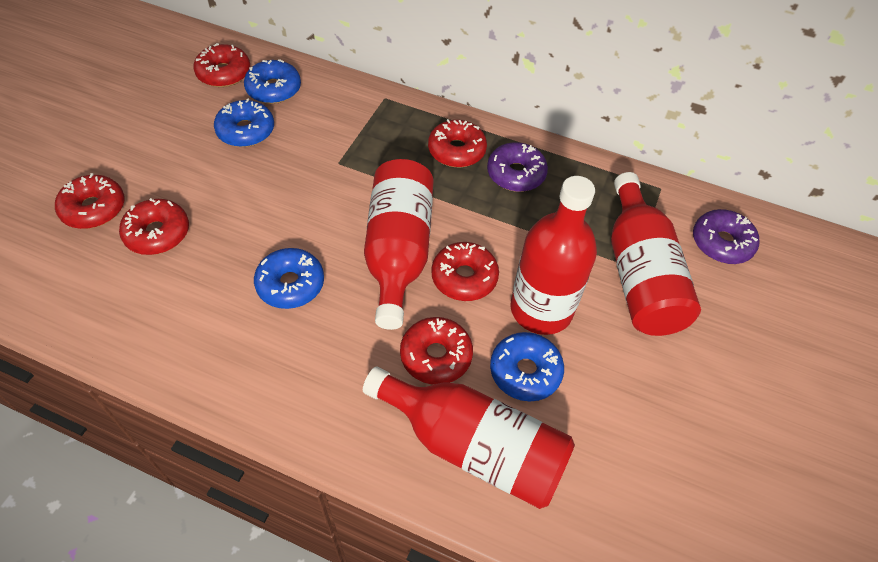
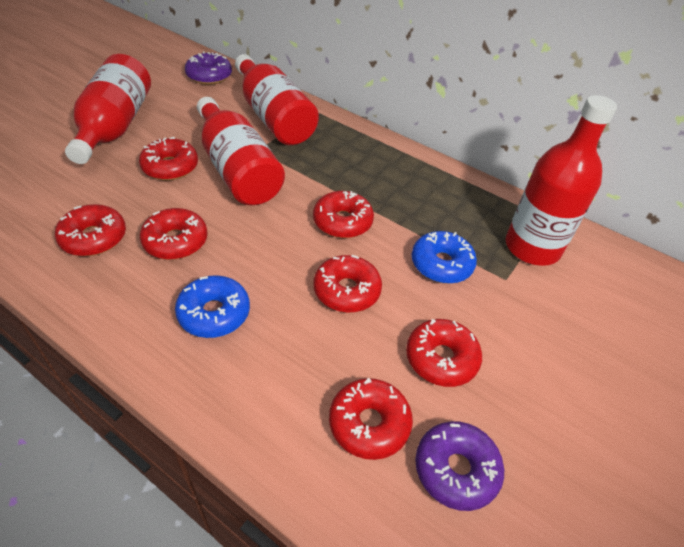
blue donut: [214,98,274,147] [244,59,301,104] [254,248,324,309] [490,332,564,401] = 4 -> [175,275,250,338] [412,231,477,284] = 2
red donut: [55,173,125,229] [119,198,189,255] [193,43,250,87] [400,317,473,385] [428,119,487,167] [431,242,499,301] = 6 -> [55,204,126,256] [139,137,198,181] [140,208,208,260] [313,191,374,238] [313,255,382,313] [329,378,413,460] [406,319,482,387] = 7

